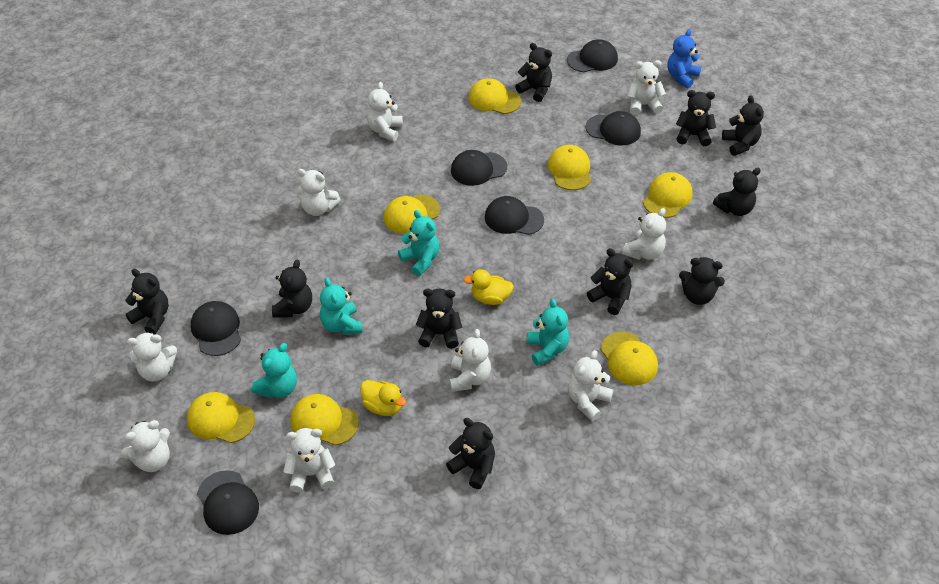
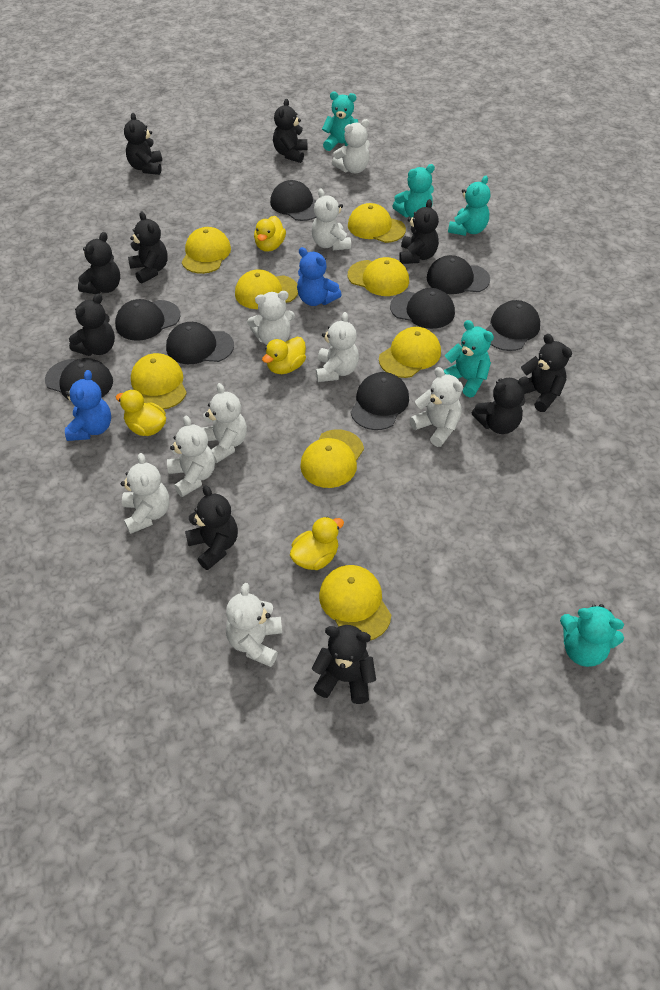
black cap: [191,301,241,356] [197,470,259,535] [451,150,507,186] [485,196,544,235] [567,39,618,72] [585,111,641,146] = 6 -> [45,358,113,400] [115,299,180,341] [166,322,234,364] [270,180,317,221] [350,372,409,430] [390,288,455,329] [427,255,490,294] [486,300,540,351] = 8
blue teddy bear: [667,29,701,88] = 1 -> [65,370,111,441] [297,247,342,306] = 2
turquoise teddy bear: [252,343,297,398] [320,278,363,335] [398,210,439,276] [527,299,569,366] = 4 -> [322,92,358,151] [393,164,435,218] [443,320,494,397] [448,176,490,236] [560,604,624,667] = 5
yellow cap: [187,392,255,443] [290,394,359,446] [384,194,440,234] [468,78,521,114] [548,145,591,190] [600,332,658,385] [643,172,693,218] = 7 -> [131,353,187,409] [182,227,231,274] [235,269,298,309] [300,429,364,488] [319,565,391,640] [348,203,406,243] [348,257,409,296] [379,327,441,378] = 8
yellow duck: [360,380,406,416] [463,269,514,305] = 2 -> [116,390,166,436] [254,216,286,252] [262,337,306,374] [290,517,344,570] = 4

